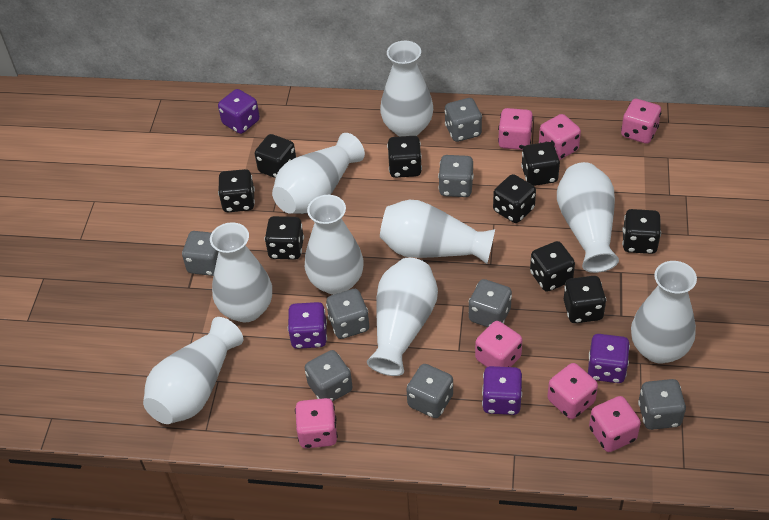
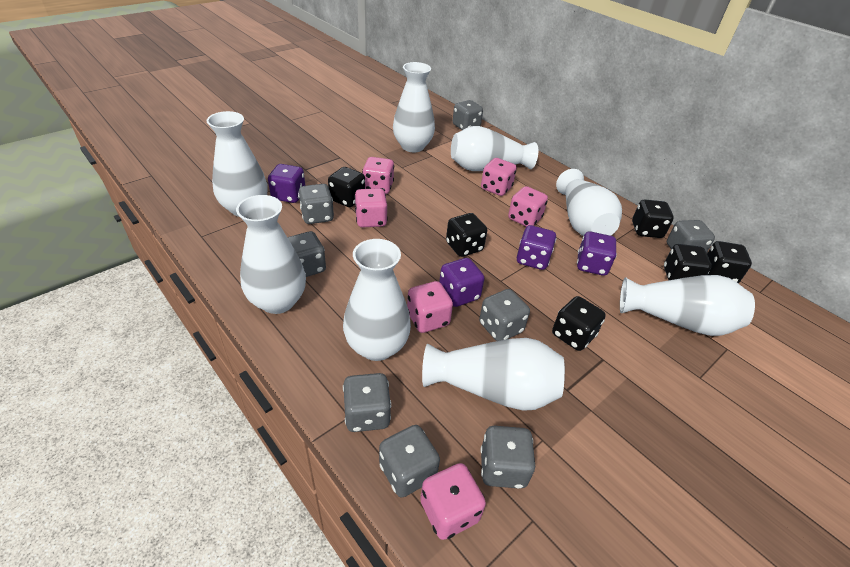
black dice: [218,169,255,212] [255,134,296,178] [265,216,304,260] [387,136,422,178] [493,174,536,223] [521,142,560,186] [530,241,575,292] [564,276,606,323] [622,209,661,254] = 9 -> [328,167,365,207] [446,213,487,257] [552,296,606,351] [632,200,674,238] [664,244,712,280] [707,241,752,283] = 6
pink dice: [295,398,338,448] [475,321,523,367] [498,108,533,150] [539,114,581,160] [547,363,598,419] [589,396,641,452] [621,99,661,144] = 7 -> [354,188,388,228] [362,157,394,194] [407,281,453,333] [420,463,486,540] [481,158,517,196] [508,186,548,227] = 6
white vase: [143,317,243,424] [210,222,272,322] [272,133,365,214] [305,195,364,295] [367,258,438,376] [380,41,433,137] [380,200,495,264] [557,162,619,273] [631,261,697,363] = 9 -> [207,111,267,217] [236,195,306,314] [343,239,411,361] [393,62,435,152] [422,338,565,411] [451,126,538,171] [556,169,622,236] [620,275,755,336] = 8

